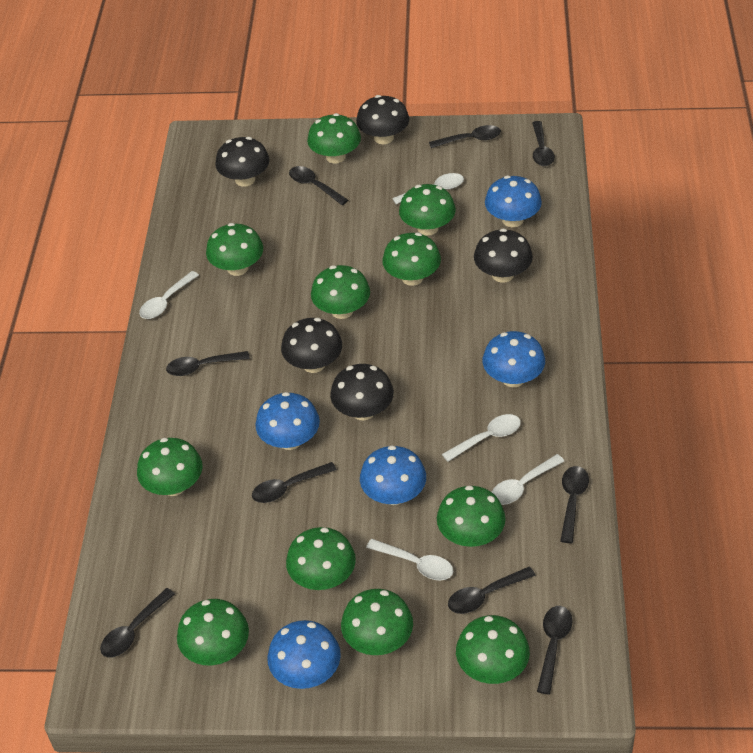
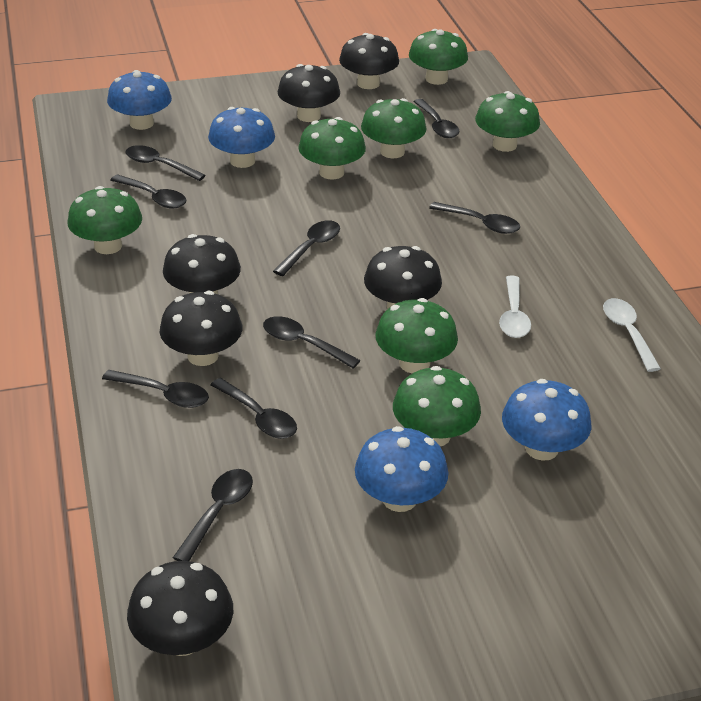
black mushroom: [215,137,269,187] [281,318,342,373] [330,364,394,420] [356,95,409,144] [474,228,533,283] = 5 -> [127,561,233,656] [160,291,242,366] [163,234,241,294] [277,64,340,122] [339,33,399,89] [364,246,442,309] = 6
blue mushroom: [255,392,320,450] [268,620,341,689] [360,445,426,505] [483,331,545,387] [485,176,542,227] = 5 -> [107,70,172,130] [208,107,275,168] [355,426,449,512] [502,379,591,461] = 4
green mushroom: [137,438,202,496] [177,599,249,665] [206,223,263,276] [286,527,356,590] [307,113,361,164] [311,265,370,319] [341,589,413,655] [382,233,441,286] [399,184,456,236] [437,485,505,547] [456,615,530,684] = 11 -> [67,186,142,254] [298,117,366,179] [361,98,427,158] [375,298,458,373] [393,366,481,446] [409,29,468,85] [475,91,540,152] = 7
white spoon: [139,271,199,319] [366,539,454,580] [392,173,464,204] [442,414,521,462] [492,454,564,505] = 5 -> [499,275,531,338] [603,298,661,372] = 2

